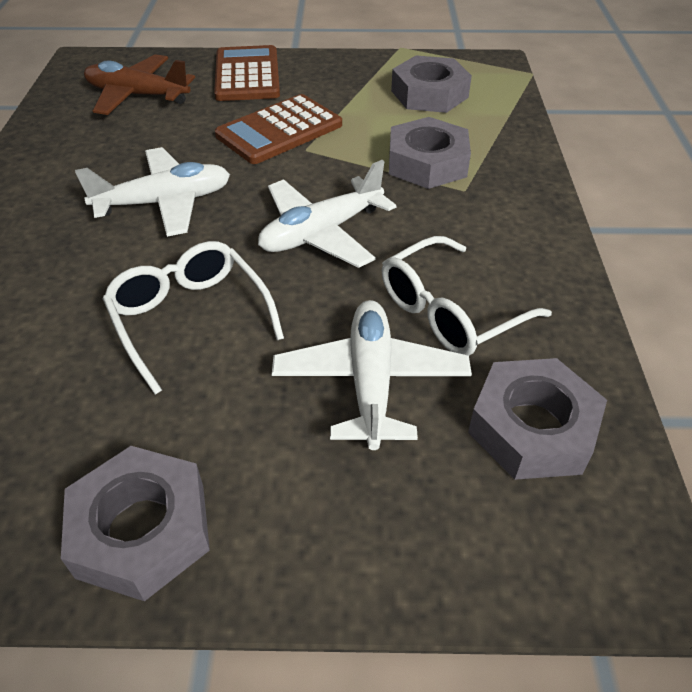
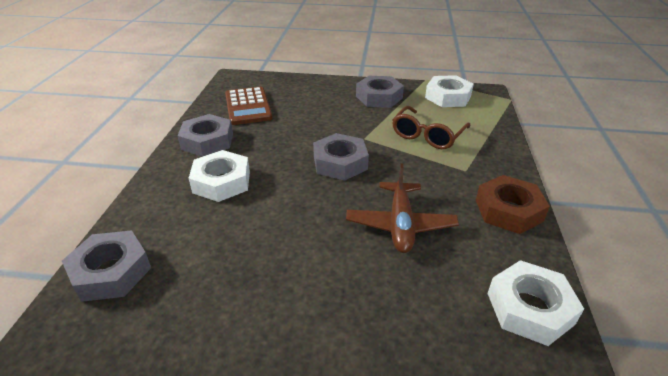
brown calculator: [214,45,280,101] [215,94,342,164] = 2 -> [225,87,273,125] = 1
brown glasses: none = 0 -> [392,106,470,149] = 1
brown nut: none = 0 -> [476,175,550,234] = 1
white glasses: [103,241,284,395] [382,236,552,355] = 2 -> none = 0
white nut: none = 0 -> [189,150,250,202] [425,75,474,107] [487,260,584,346] = 3
white plane: [75,147,230,237] [258,160,396,268] [272,300,472,450] = 3 -> none = 0

